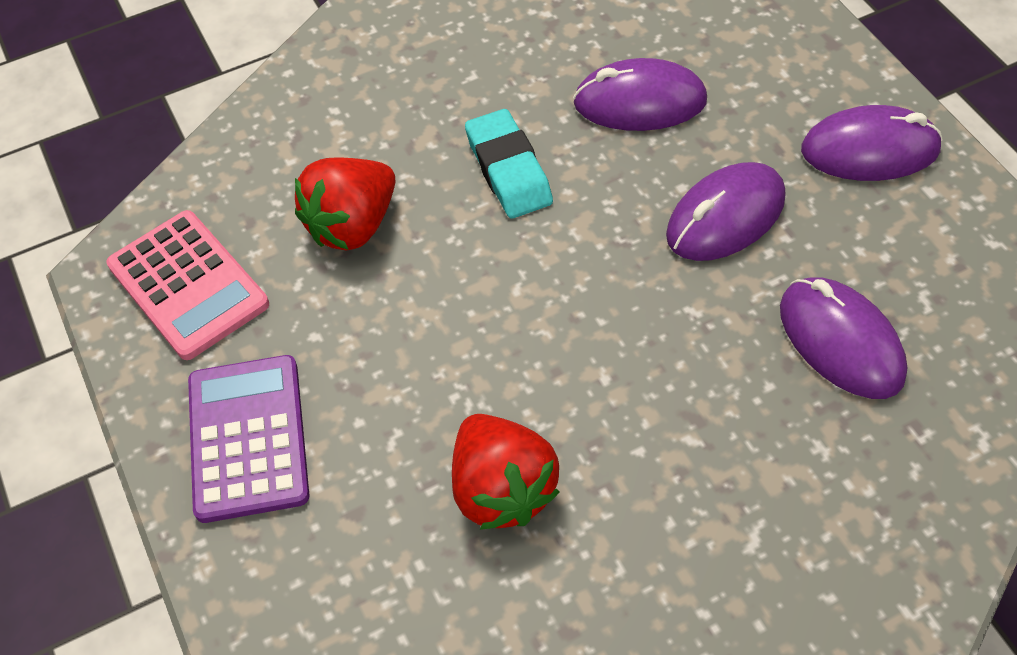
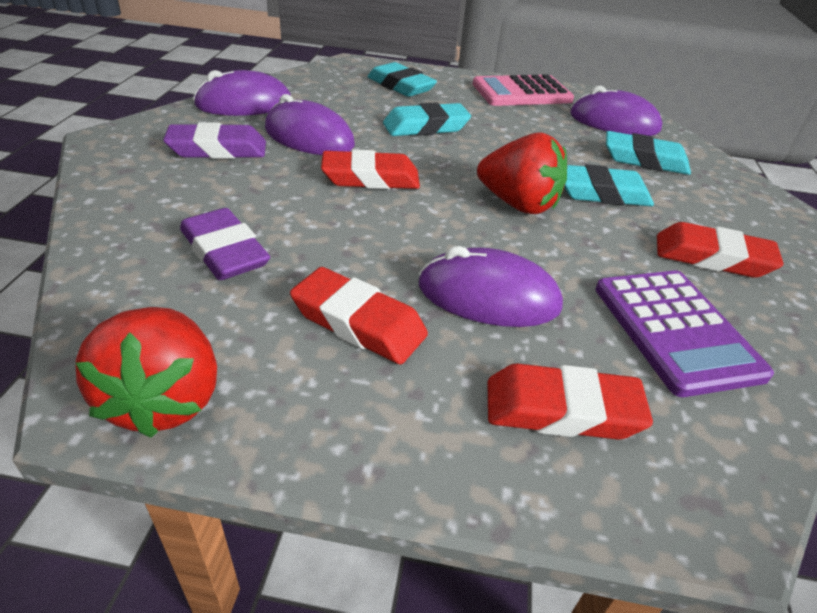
purple eraser: none = 0 -> [163,122,266,159] [180,208,270,280] = 2
red eraser: none = 0 -> [290,267,428,364] [321,149,420,189] [488,363,653,440] [657,222,784,278] = 4
turquoise eraser: [465,109,553,218] = 1 -> [368,62,437,97] [383,102,471,136] [564,164,654,206] [606,131,691,175] = 4

